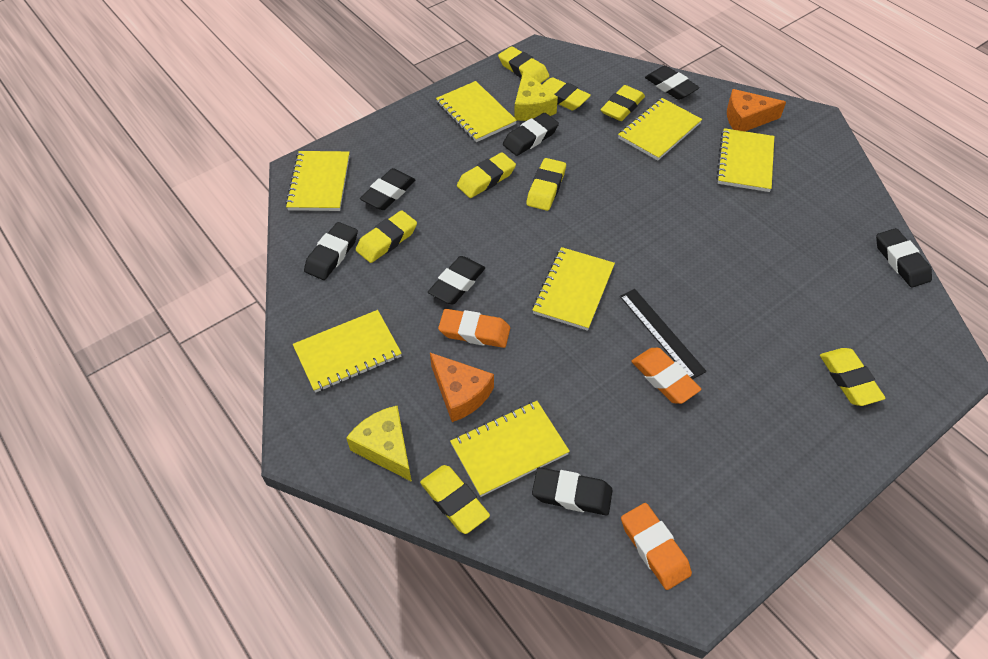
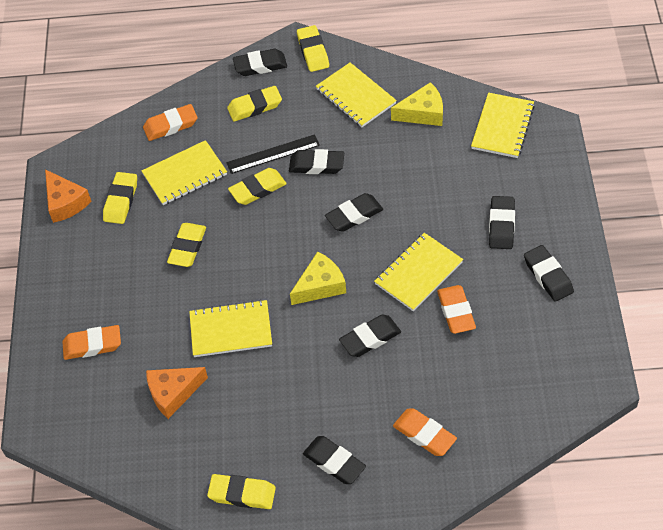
orange eraser: [438,309,510,348] [621,503,692,590] [631,348,701,404] = 3 -> [62,325,121,360] [143,104,197,141] [393,408,457,456] [437,285,476,334] = 4
yellow eraser: [356,210,417,263] [420,465,490,534] [457,153,516,198] [498,46,549,83] [526,158,566,211] [542,77,591,110] [601,85,645,121] [820,348,886,406] = 8 -> [103,172,137,224] [167,223,206,267] [207,474,276,509] [227,86,282,122] [228,168,287,205] [297,25,329,72] = 6
yellow notebook: [285,151,350,211] [293,310,402,393] [436,81,517,142] [450,401,570,497] [532,247,615,331] [618,98,702,161] [716,128,774,192] = 7 -> [141,140,227,205] [189,299,272,357] [316,62,397,127] [374,233,463,311] [471,93,535,158] = 5

